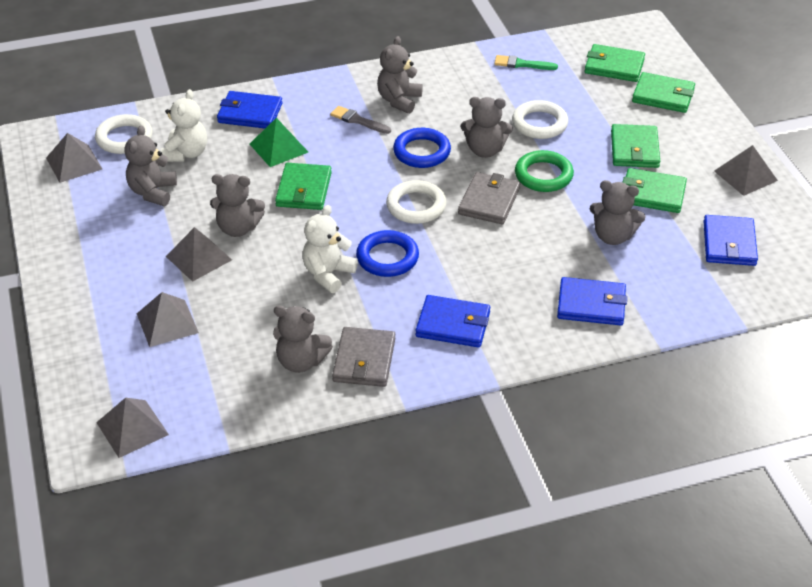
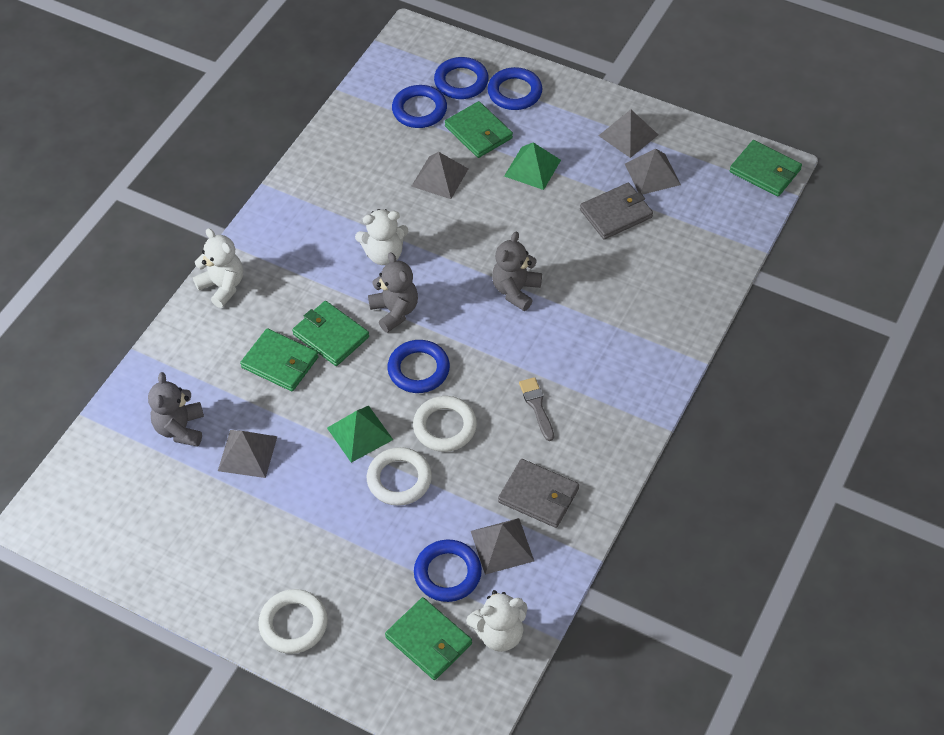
blue ring: [356,230,419,277] [393,128,451,168] = 2 -> [388,340,450,393] [392,85,447,128] [414,540,482,602] [434,57,489,99] [487,67,542,110] = 5
blue wallet: [217,91,282,128] [415,295,490,348] [557,277,627,326] [703,215,758,266] = 4 -> none = 0
green brush: [494,55,558,70] = 1 -> none = 0
green pyramid: [250,118,308,167] = 1 -> [327,406,393,463] [504,142,561,190] = 2
green ring: [515,150,574,192] = 1 -> none = 0
grey teddy bear: [125,125,177,206] [210,174,265,237] [273,305,333,373] [377,36,423,114] [460,97,513,158] [590,180,646,245] = 6 -> [148,372,204,447] [368,252,418,333] [492,232,542,311] = 3
white teddy bear: [161,89,207,162] [302,205,358,293] = 2 -> [193,228,243,308] [355,209,409,265] [466,590,527,652] = 3

